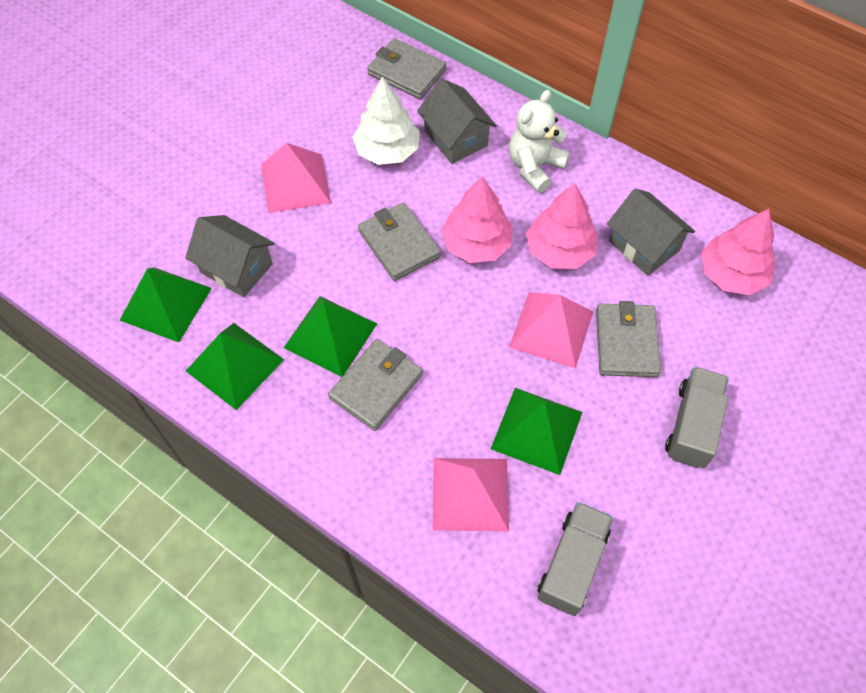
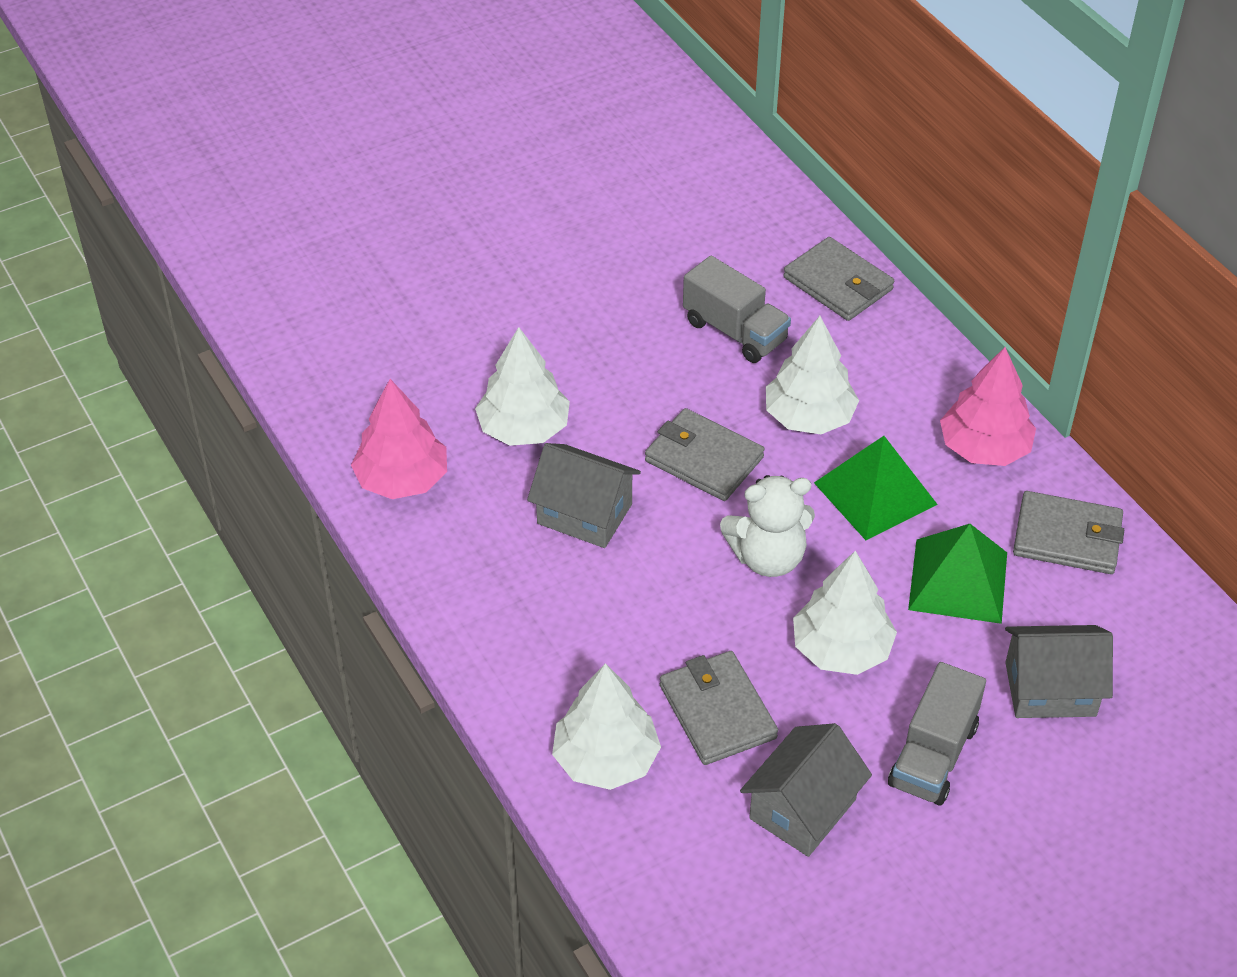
green pyramid: [120,267,212,342] [186,323,284,410] [284,296,377,377] [491,388,582,475] = 4 -> [814,436,938,540] [908,524,1007,624] = 2
pink pyramid: [261,143,331,213] [433,458,509,531] [509,292,593,368] = 3 -> none = 0
pink tree: [441,177,512,263] [526,183,598,269] [701,209,775,295] = 3 -> [351,379,447,499] [940,347,1036,466] = 2
white tree: [352,77,420,165] = 1 -> [475,327,570,446] [552,663,661,790] [766,316,859,434] [793,551,897,675] = 4

